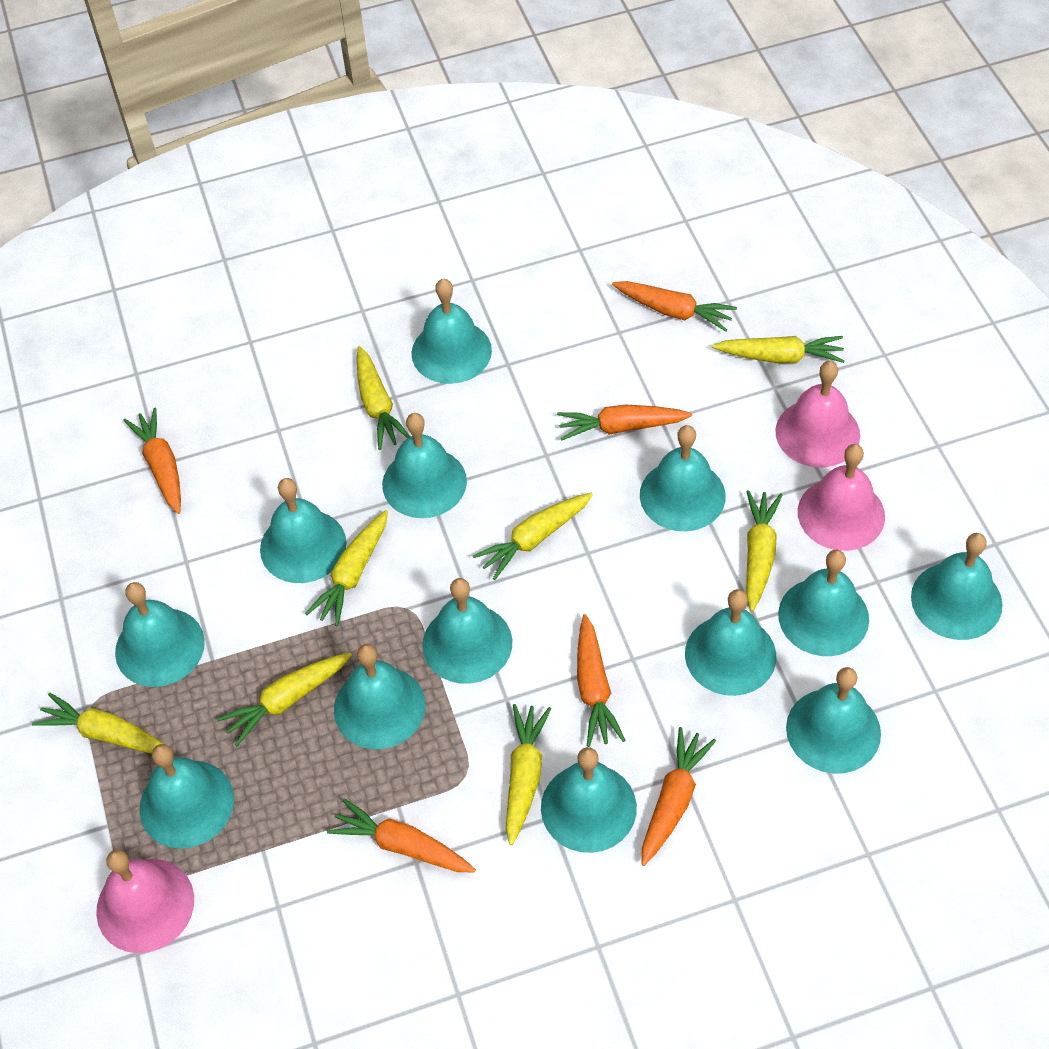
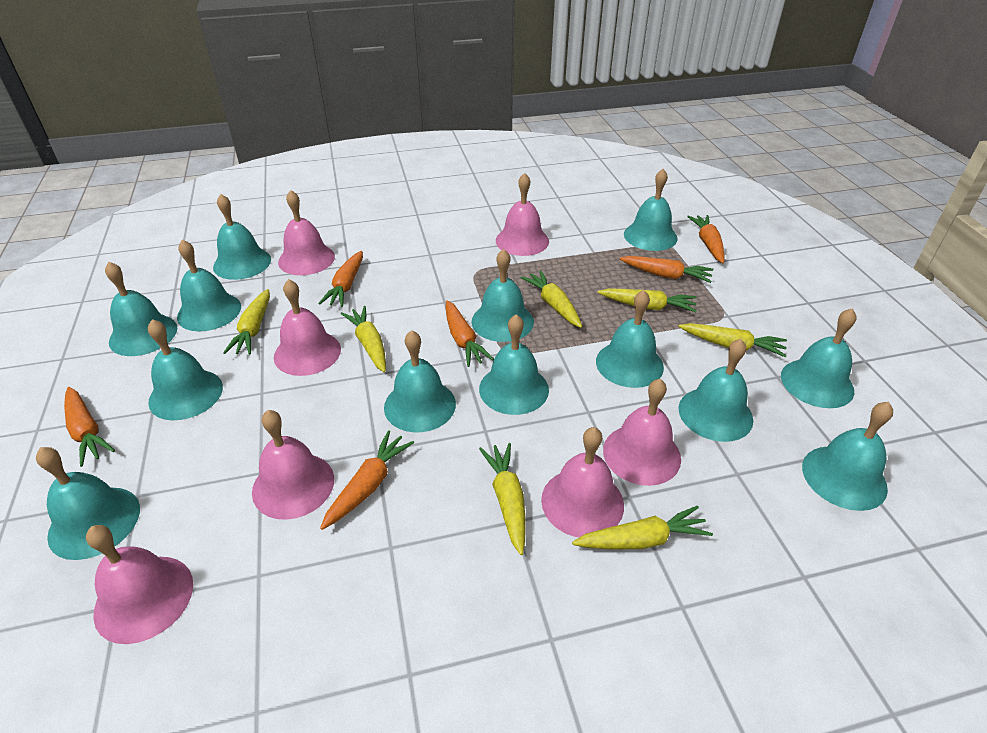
pink bell: [96,850,194,953] [775,361,860,467] [798,444,885,551] = 3 -> [86,525,193,644] [252,410,334,520] [274,279,341,376] [278,190,335,275] [496,173,549,256] [541,427,624,537] [603,379,681,486] = 7
yellow carrot: [32,693,164,754] [217,653,352,746] [305,510,388,627] [357,346,410,450] [473,493,593,580] [506,704,551,845] [712,336,845,363] [746,490,782,611] = 8 -> [223,289,270,355] [341,306,386,372] [479,443,526,555] [521,270,582,328] [572,506,713,550] [598,288,697,312] [678,323,787,357] = 7

